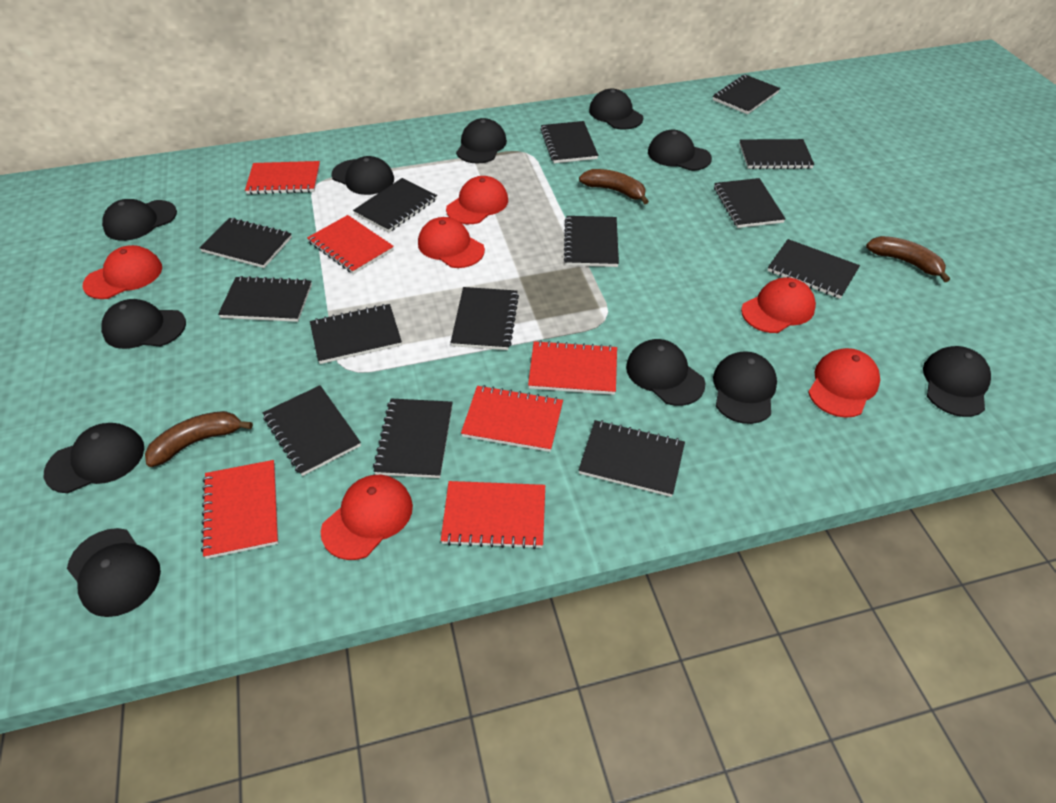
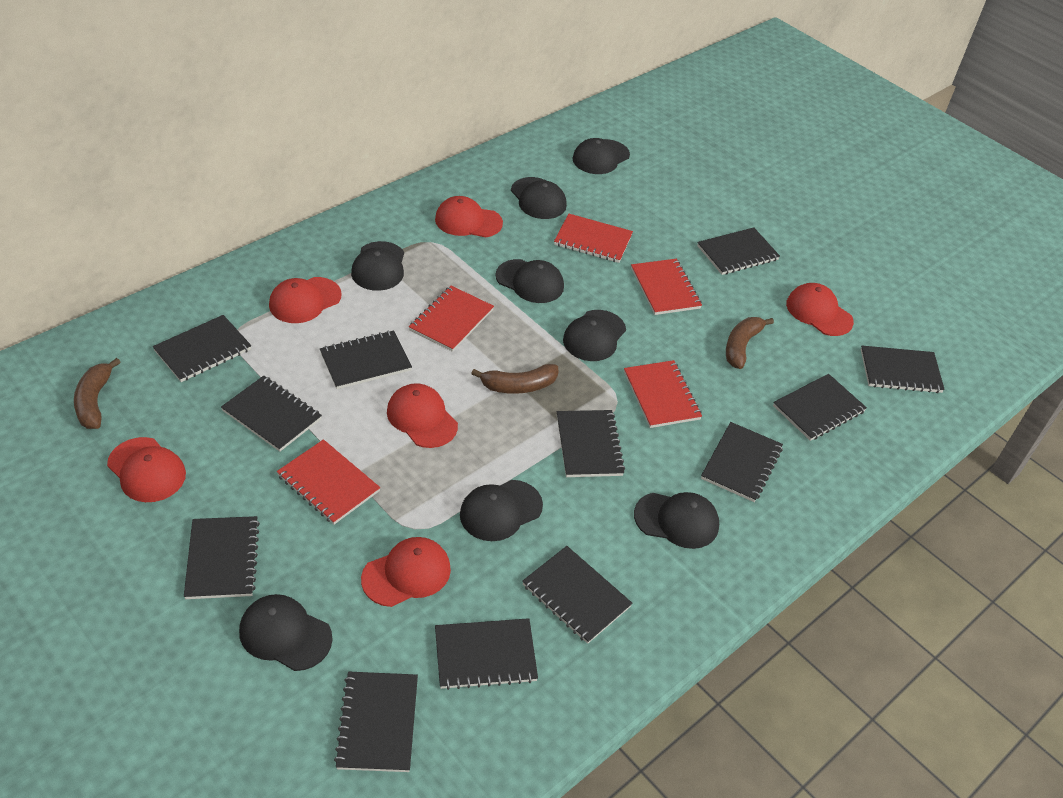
black cap: [44,423,144,493] [67,528,161,617] [101,299,186,349] [102,199,177,241] [331,156,394,195] [456,118,507,164] [589,89,643,130] [626,339,705,406] [648,130,712,171] [713,351,777,424] [923,346,991,417] = 11 -> [239,594,333,671] [351,241,404,291] [460,480,543,541] [496,259,564,303] [511,177,567,219] [563,310,626,361] [572,138,630,174] [634,492,719,549] = 8
black notebook: [199,218,292,268] [218,276,312,322] [263,385,361,476] [310,304,402,364] [353,178,437,232] [373,399,453,478] [451,287,519,350] [540,121,598,163] [564,216,619,267] [578,420,685,497] [713,75,780,114] [714,178,786,228] [739,139,814,169] [768,239,860,299] = 14 -> [153,315,251,382] [184,516,260,599] [221,376,322,452] [320,331,412,389] [334,672,418,772] [435,618,538,690] [522,546,633,644] [557,410,625,477] [697,227,780,275] [701,422,783,502] [773,374,867,441] [861,346,945,393] = 12
red notebook: [201,460,278,559] [245,161,320,194] [307,215,394,274] [441,481,545,549] [461,385,563,452] [528,340,617,395] = 6 -> [277,439,380,524] [409,286,494,352] [554,214,633,263] [624,360,702,428] [631,259,702,315] = 5

